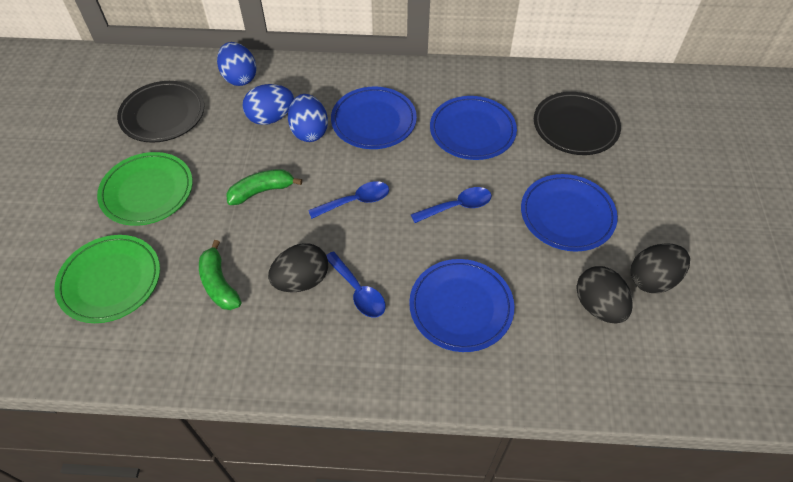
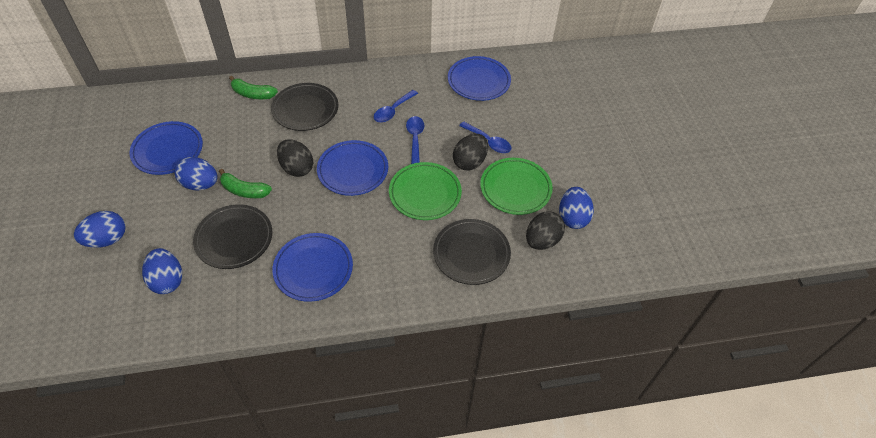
black plate: [117,81,204,143] [534,92,621,155] = 2 -> [193,204,272,269] [271,83,338,131] [433,219,511,285] = 3
blue egg: [217,42,257,86] [243,84,294,125] [288,94,328,142] = 3 -> [74,211,126,248] [142,248,182,294] [174,157,217,191] [559,187,594,229] = 4

